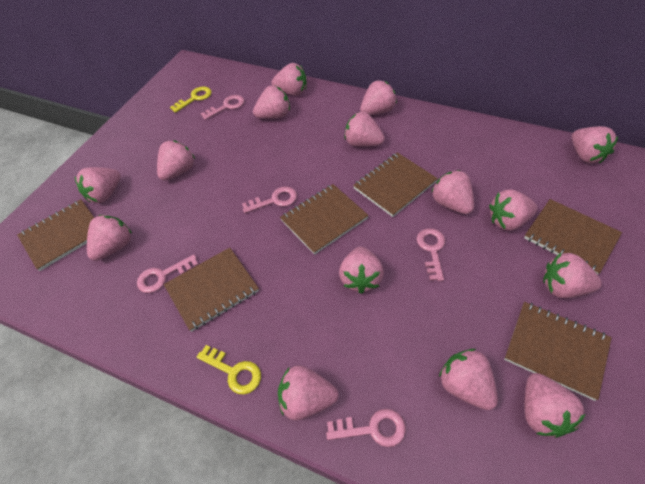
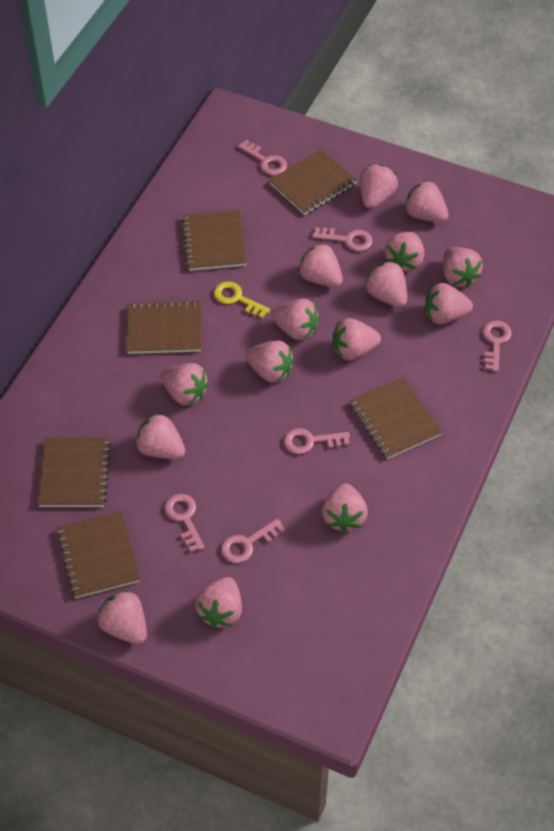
pink key: [137,255,199,293] [201,95,245,120] [242,186,297,213] [326,409,406,447] [417,228,445,281] = 5 -> [165,494,205,552] [221,518,285,563] [238,140,287,175] [284,428,350,454] [312,227,372,251] [483,320,512,372] = 6
yellow key: [170,86,212,113] [197,345,261,395] = 2 -> [214,281,270,318] = 1

